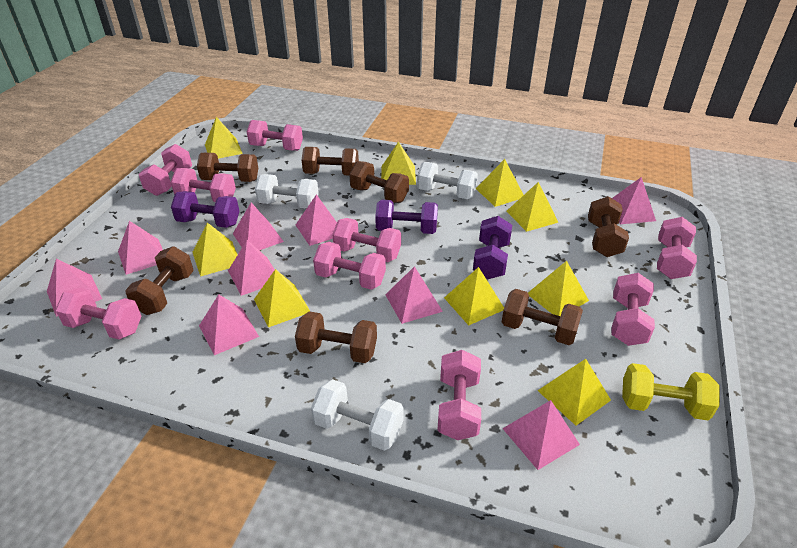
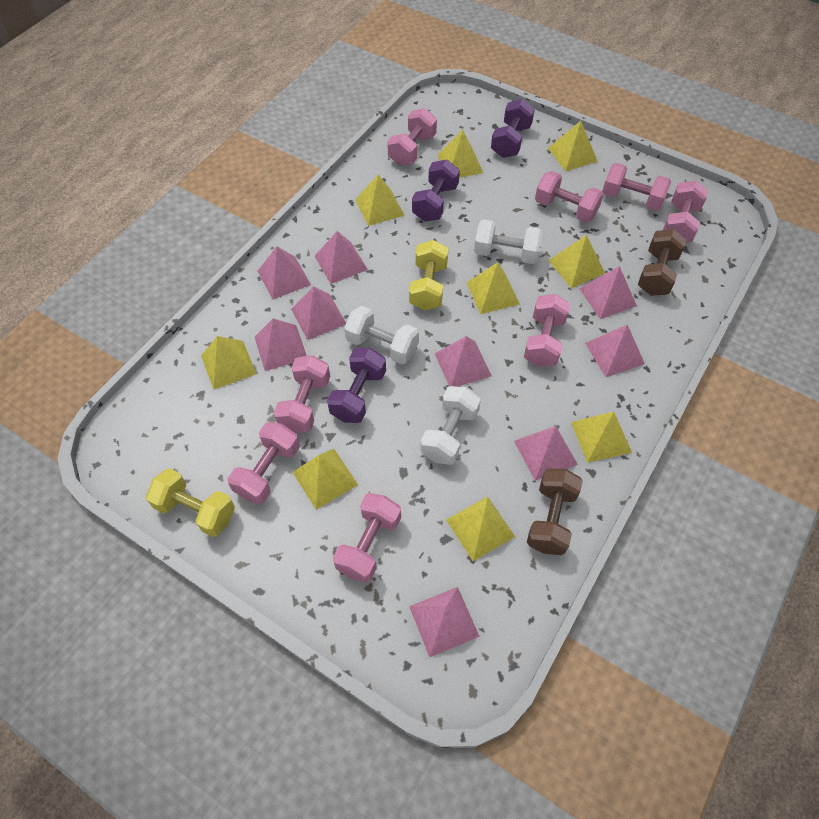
brown dumbbell: [125,246,194,315] [197,153,258,182] [295,311,377,363] [302,147,359,175] [349,161,409,203] [502,289,583,345] [588,196,629,257] = 7 -> [527,469,583,555] [638,229,687,296] = 2
pink dumbbell: [55,288,142,340] [139,144,192,196] [171,168,236,202] [247,120,303,151] [313,242,386,290] [332,218,401,262] [437,350,481,440] [611,273,655,346] [657,217,697,279] = 9 -> [228,422,300,504] [274,355,330,433] [333,493,401,583] [387,108,437,166] [524,294,570,367] [535,171,604,222] [602,163,671,211] [663,180,708,243] = 8
yellow dumbbell: [622,363,720,420] = 1 -> [146,468,235,537] [409,240,448,310] = 2

